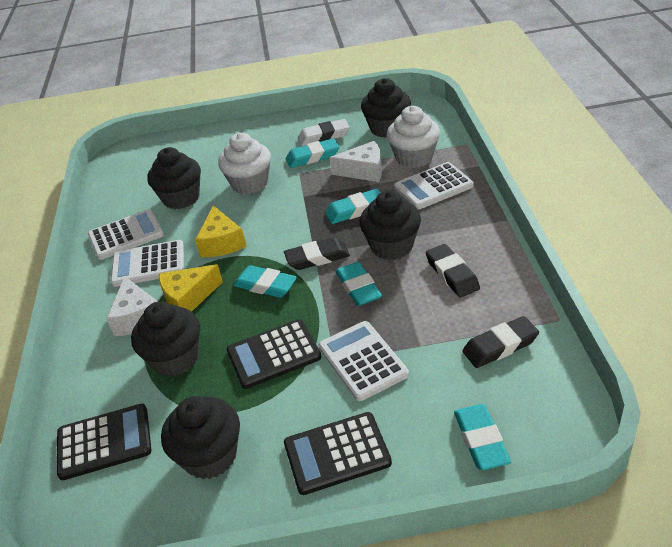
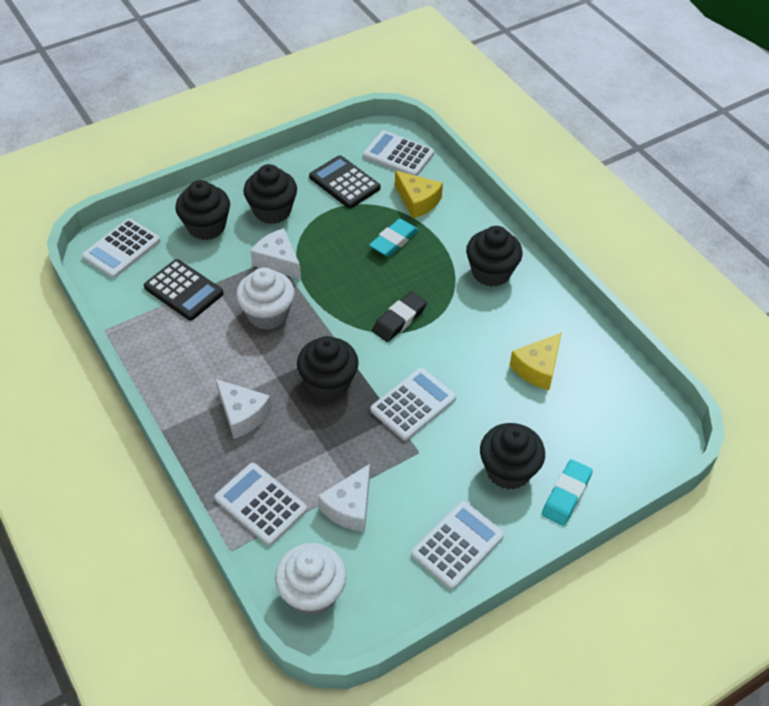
black calculator: [57,404,151,480] [226,319,321,389] [284,412,392,495] = 3 -> [144,259,224,320] [309,155,380,208] = 2
black eraser: [284,237,350,270] [426,244,480,297] [462,316,539,368] = 3 -> [372,292,427,342] = 1
turquoise eraser: [233,265,297,298] [286,138,339,168] [325,189,381,224] [336,262,382,306] [454,405,511,470] = 5 -> [369,219,419,257] [542,459,593,526] = 2
white calculator: [88,209,164,260] [111,240,184,287] [318,321,409,401] [394,162,474,210] = 4 -> [82,219,160,278] [215,463,307,546] [363,130,434,176] [370,368,456,441] [411,501,504,589] = 5
white cheese: [107,276,158,336] [329,141,382,182] = 2 -> [216,379,272,439] [250,228,301,279] [318,464,370,532] = 3
white eraser: [298,119,350,146] = 1 -> none = 0

